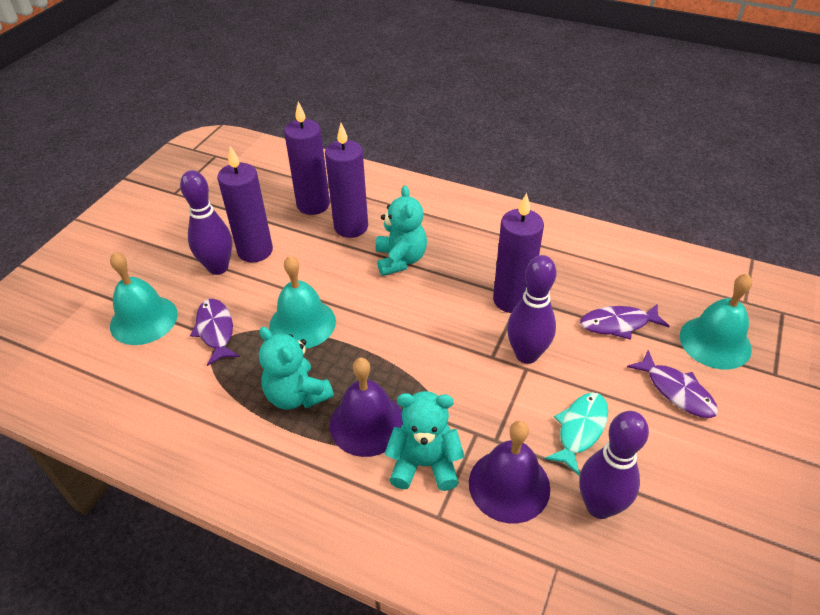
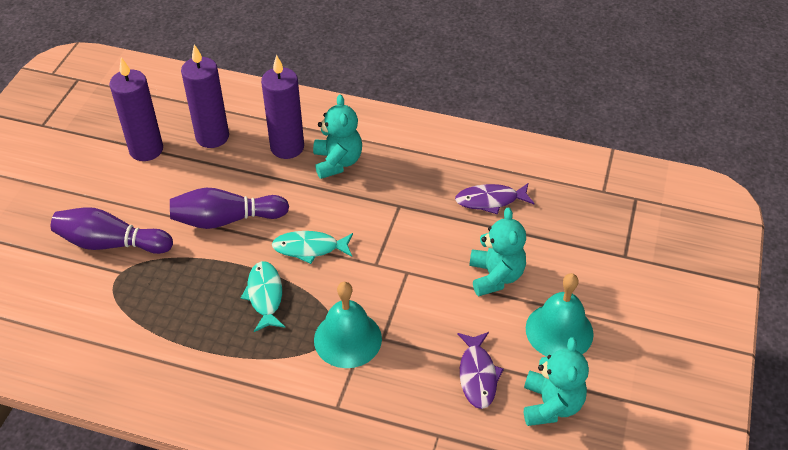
purple bell: [330,358,403,457] [469,421,550,523] = 2 -> none = 0
purple bowling pin: [180,170,232,275] [507,255,556,364] [579,411,649,519] = 3 -> [51,207,173,254] [170,188,289,229] = 2
purple candle: [217,146,273,262] [284,101,330,215] [325,123,368,238] [493,193,544,313] = 4 -> [110,57,163,161] [181,44,229,148] [261,55,304,159] = 3
purple fish: [190,299,240,366] [580,303,669,340] [627,350,718,418] = 3 -> [455,183,535,215] [457,332,504,409] = 2
turquoise bell: [110,252,178,345] [269,256,336,348] [680,274,752,370] = 3 -> [314,282,382,368] [526,273,594,356] = 2
turquoise fish: [545,392,608,475] = 1 -> [241,261,285,332] [272,231,353,264] = 2

